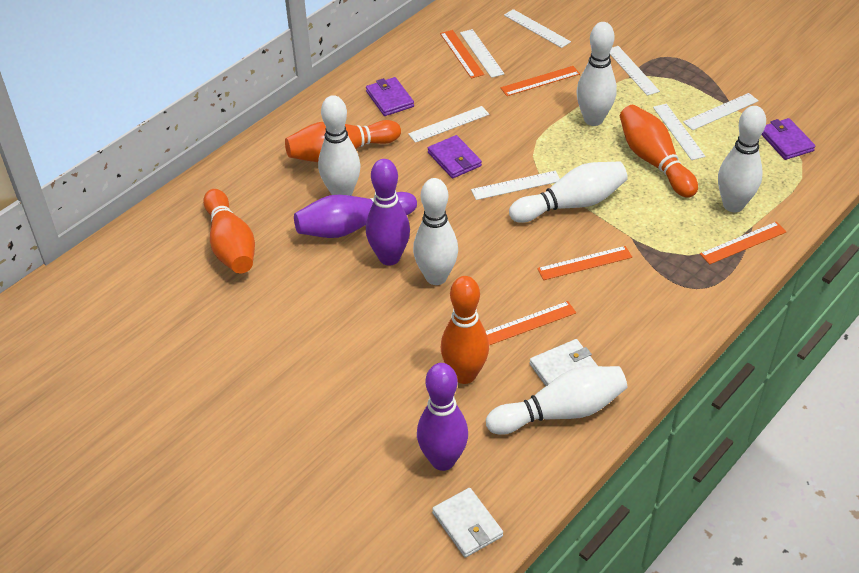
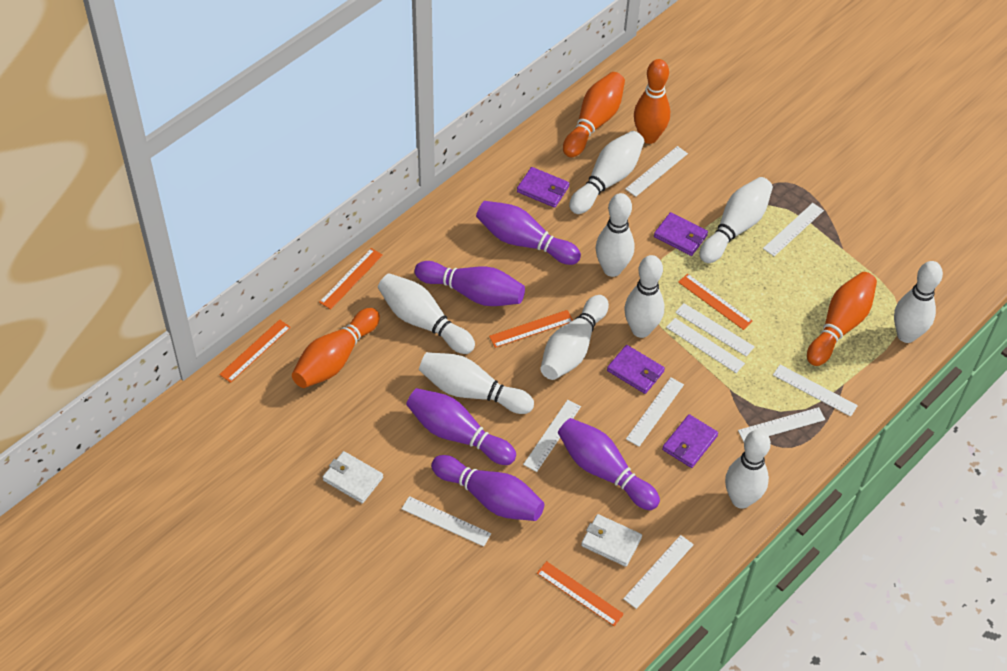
purple bowling pin: [294,192,417,238] [366,159,410,266] [417,363,468,471] = 3 -> [406,388,516,465] [415,261,525,306] [431,455,544,521] [476,201,581,265] [558,418,660,510] = 5
purple wallet: [366,77,414,116] [428,135,482,178] [762,118,816,160] = 3 -> [517,167,570,208] [607,345,665,394] [654,212,708,256] [662,414,718,468] = 4
white bowling pin: [318,95,360,196] [413,178,458,285] [486,366,627,435] [509,161,628,223] [576,22,617,126] [718,106,766,212] = 6 -> [378,273,475,354] [419,352,534,414] [541,295,609,380] [569,131,644,214] [596,193,634,277] [625,255,664,338] [699,177,773,263] [725,430,771,509] [894,261,943,343] = 9
white ruler: [408,106,489,143] [460,29,504,78] [471,171,560,200] [504,9,571,48] [610,46,660,96] [653,104,705,160] [683,93,759,130] = 7 -> [402,496,491,547] [523,400,581,472] [623,535,694,609] [625,146,688,197] [626,378,684,447] [666,318,745,373] [675,303,755,357] [738,407,825,442] [763,203,824,256] [773,364,858,417] = 10

